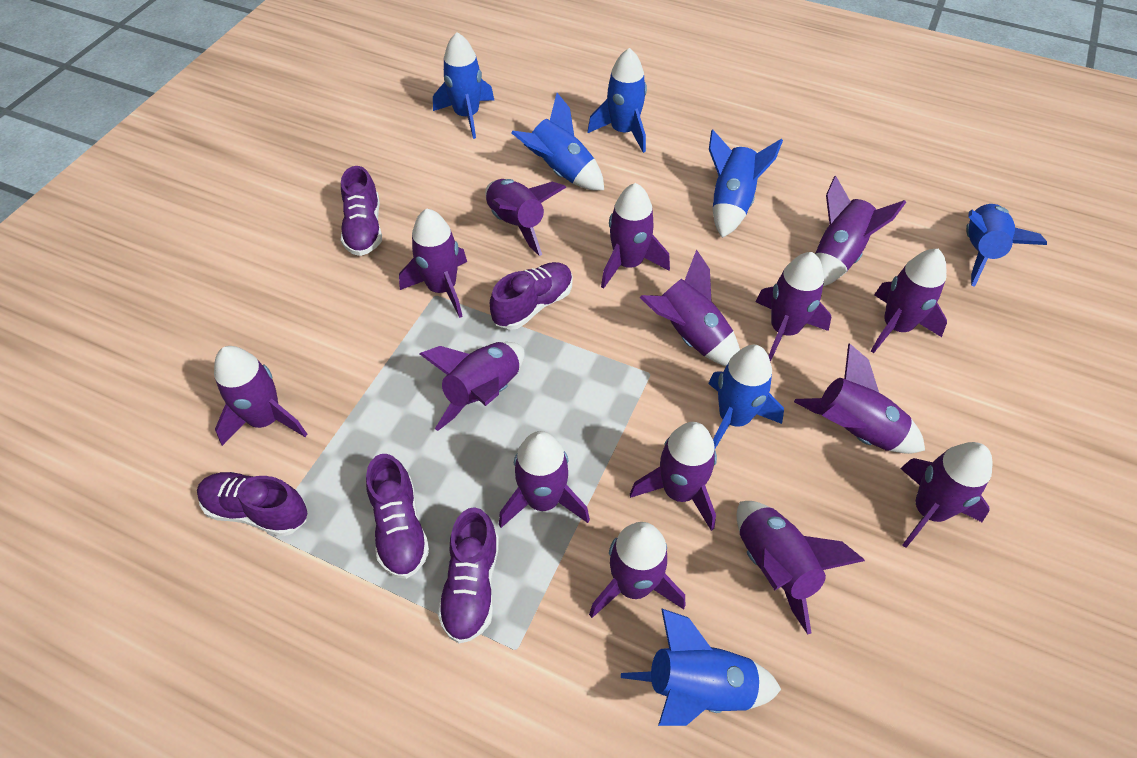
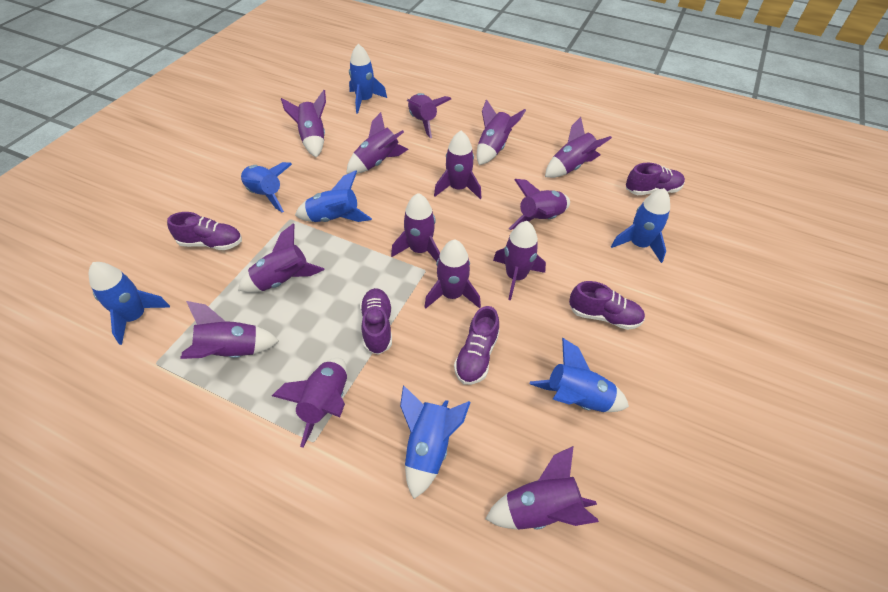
purple rocket: [214,346,307,446] [399,209,467,318] [420,342,525,431] [485,179,566,256] [499,431,590,528] [589,522,685,618] [601,183,670,289] [630,422,717,531] [639,249,740,366] [736,501,865,635] [755,252,831,362] [794,343,925,454] [815,175,906,286] [871,249,947,353] [900,442,992,548] = 15 -> [180,301,279,359] [238,223,325,293] [272,358,347,448] [281,90,326,158] [346,112,409,174] [391,193,440,262] [407,93,451,138] [424,240,481,309] [434,131,481,199] [477,99,526,165] [486,446,599,530] [493,221,546,300] [509,179,570,230] [545,117,612,178] = 14

